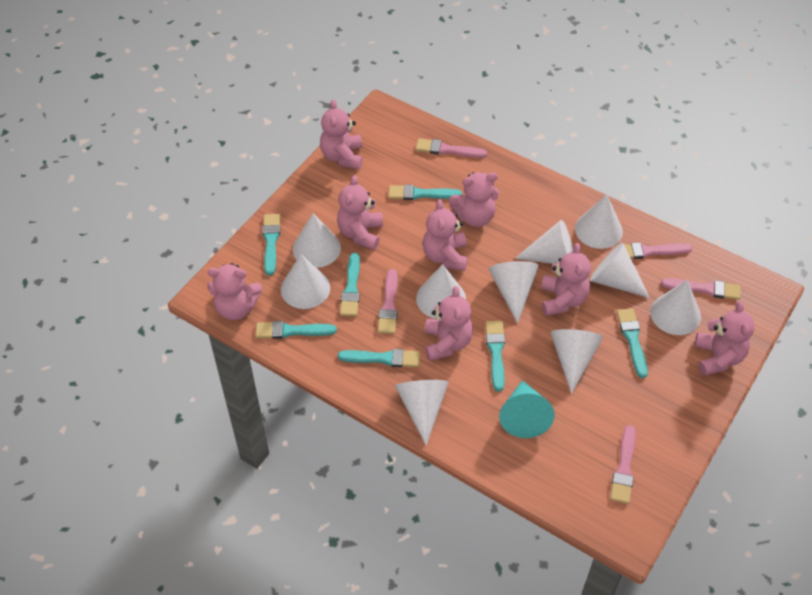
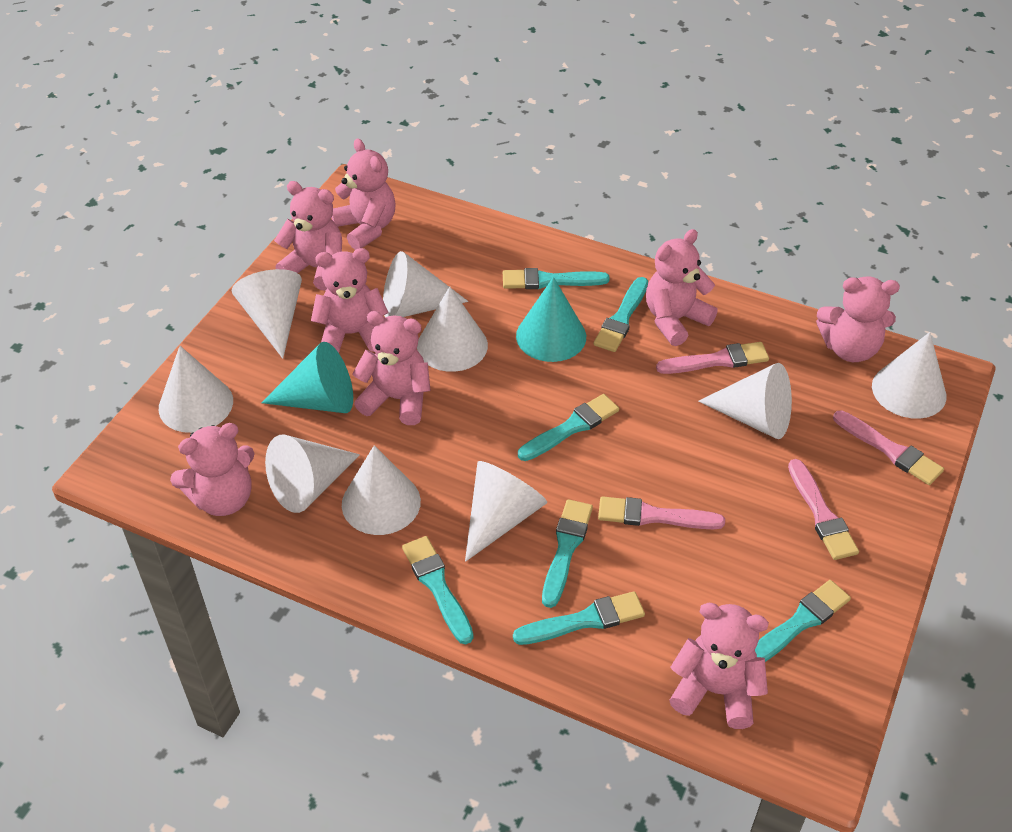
pink brush: [378,269,398,334] [416,138,487,158] [610,425,636,504] [615,242,692,259] [661,278,741,300] = 5 -> [598,496,725,529] [656,342,769,374] [788,459,859,560] [833,410,944,485] = 4
turquoise cone: [499,380,555,438] = 1 -> [261,342,353,413] [516,277,586,362] = 2
white cone: [281,254,330,309] [293,213,341,268] [395,380,449,446] [416,264,466,319] [488,261,539,323] [515,220,574,264] [550,329,603,394] [575,194,623,249] [590,243,650,298] [650,280,701,335] = 10 -> [159,346,233,433] [231,269,302,359] [265,435,360,513] [342,445,421,535] [383,251,468,317] [417,287,488,372] [465,461,547,562] [698,363,792,439] [872,332,947,419] = 9

